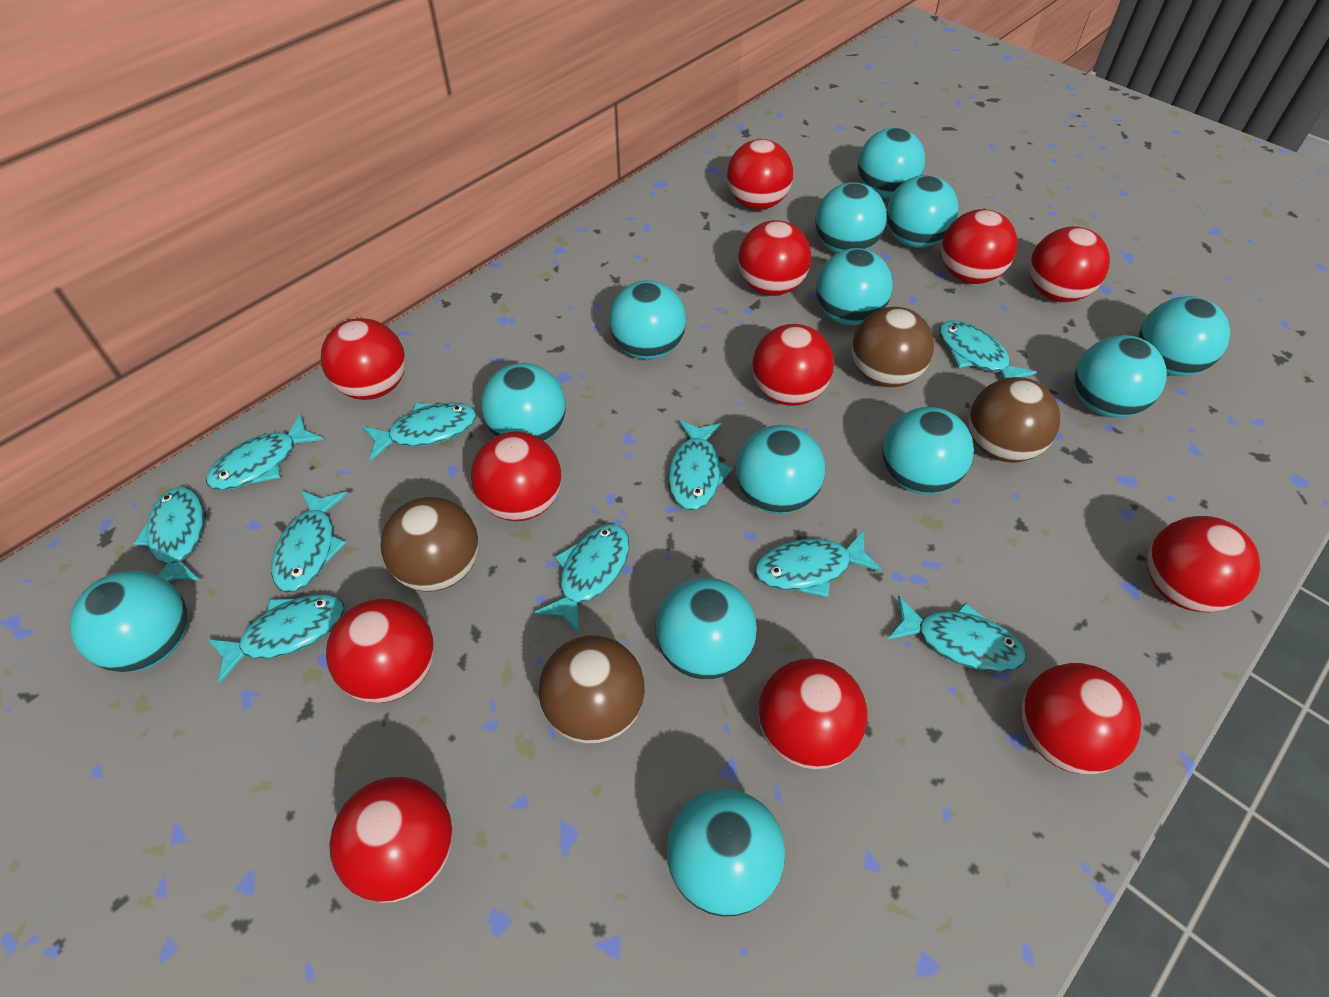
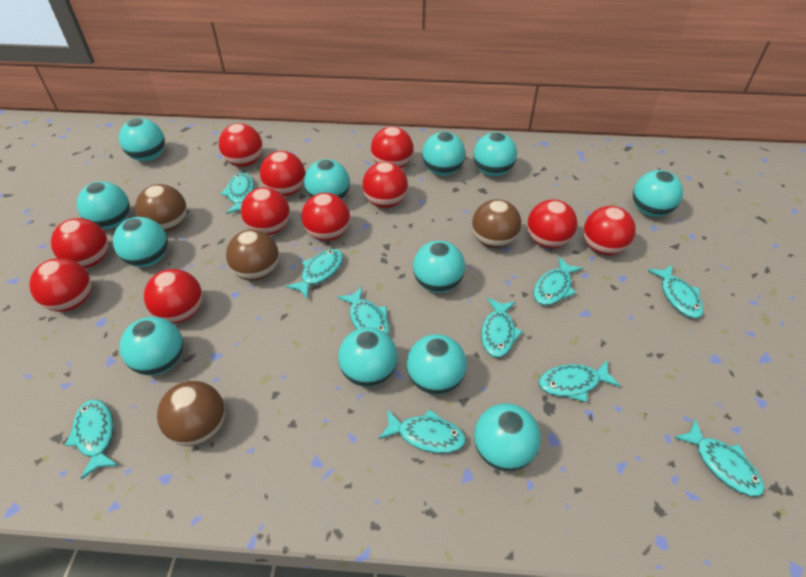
red ball: [321,318,406,400] [326,599,434,703] [329,777,453,903] [471,432,562,521] [727,139,793,210] [738,220,811,296] [752,324,834,406] [758,658,867,769] [941,209,1018,284] [1022,663,1141,774] [1029,226,1110,302] [1147,516,1260,612] = 12 -> [29,258,91,312] [51,218,108,268] [144,269,202,323] [219,123,263,167] [241,187,290,235] [260,151,305,196] [301,193,350,241] [362,162,408,208] [371,127,413,168] [527,199,578,248] [583,206,636,255] = 11
turquoise ball: [69,571,188,672] [481,363,566,442] [609,280,686,359] [656,578,757,680] [666,789,785,917] [735,425,825,514] [816,182,887,253] [816,248,893,325] [858,128,925,198] [882,407,974,495] [887,175,959,248] [1075,335,1167,418] [1139,296,1230,376] = 13 -> [77,181,130,229] [113,217,168,267] [119,118,165,161] [120,317,183,375] [304,159,350,200] [338,327,398,387] [407,334,467,395] [413,241,465,293] [422,132,465,176] [473,132,517,176] [474,403,541,471] [633,170,683,217] = 12

